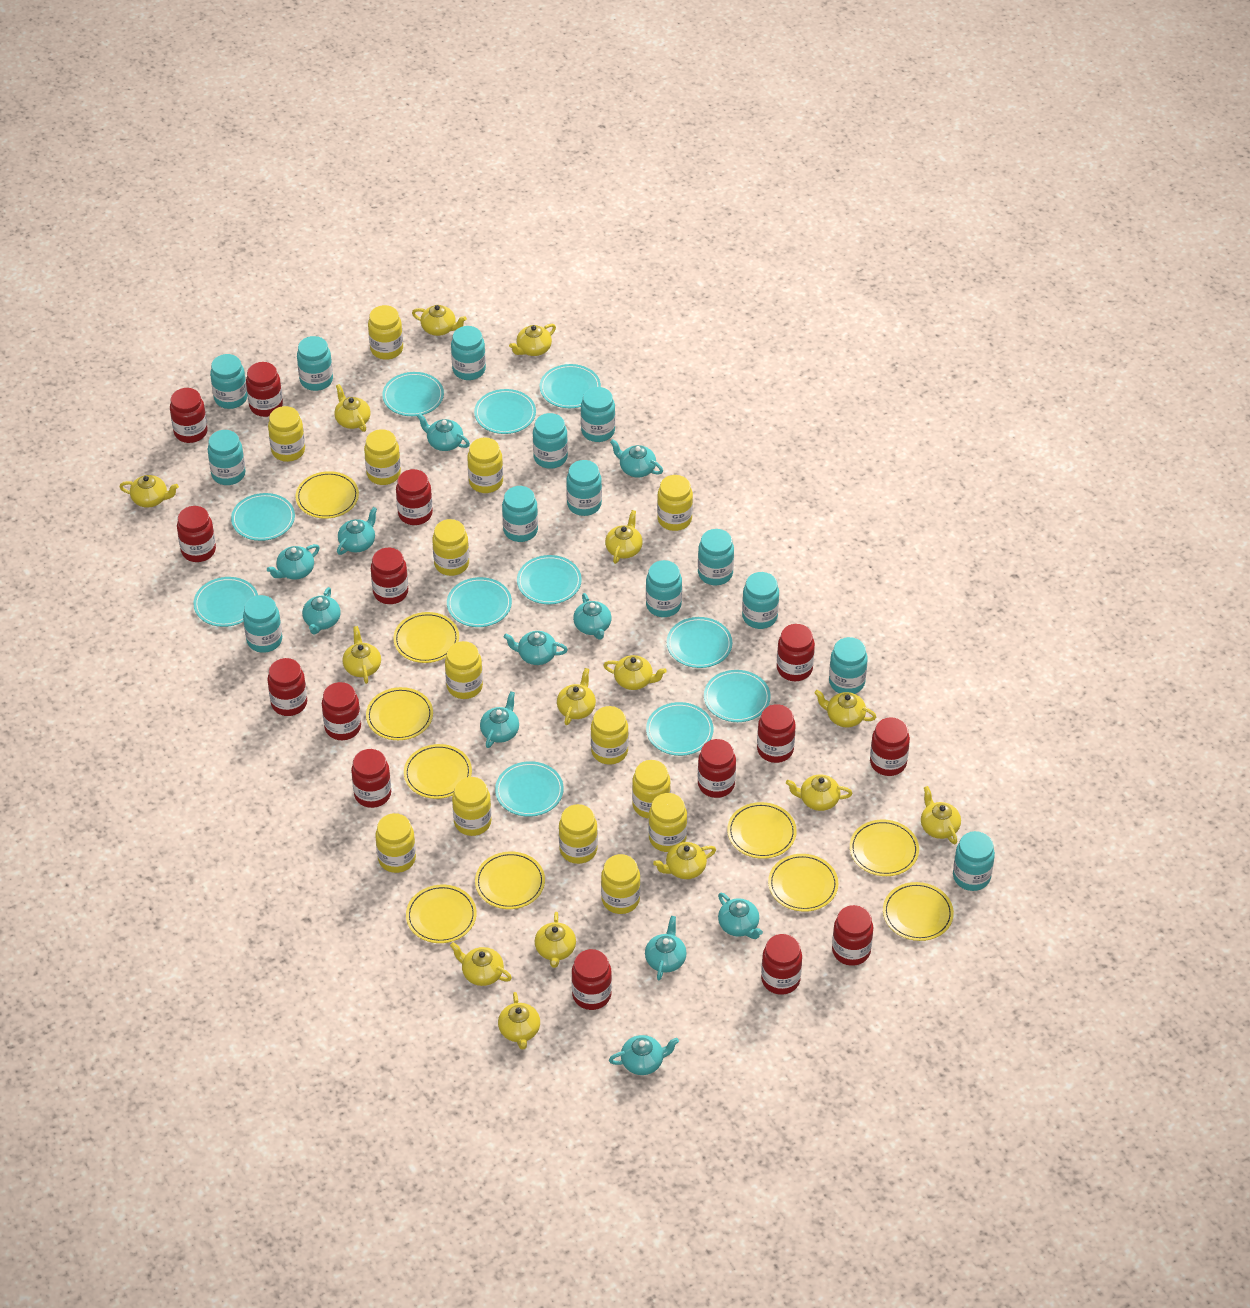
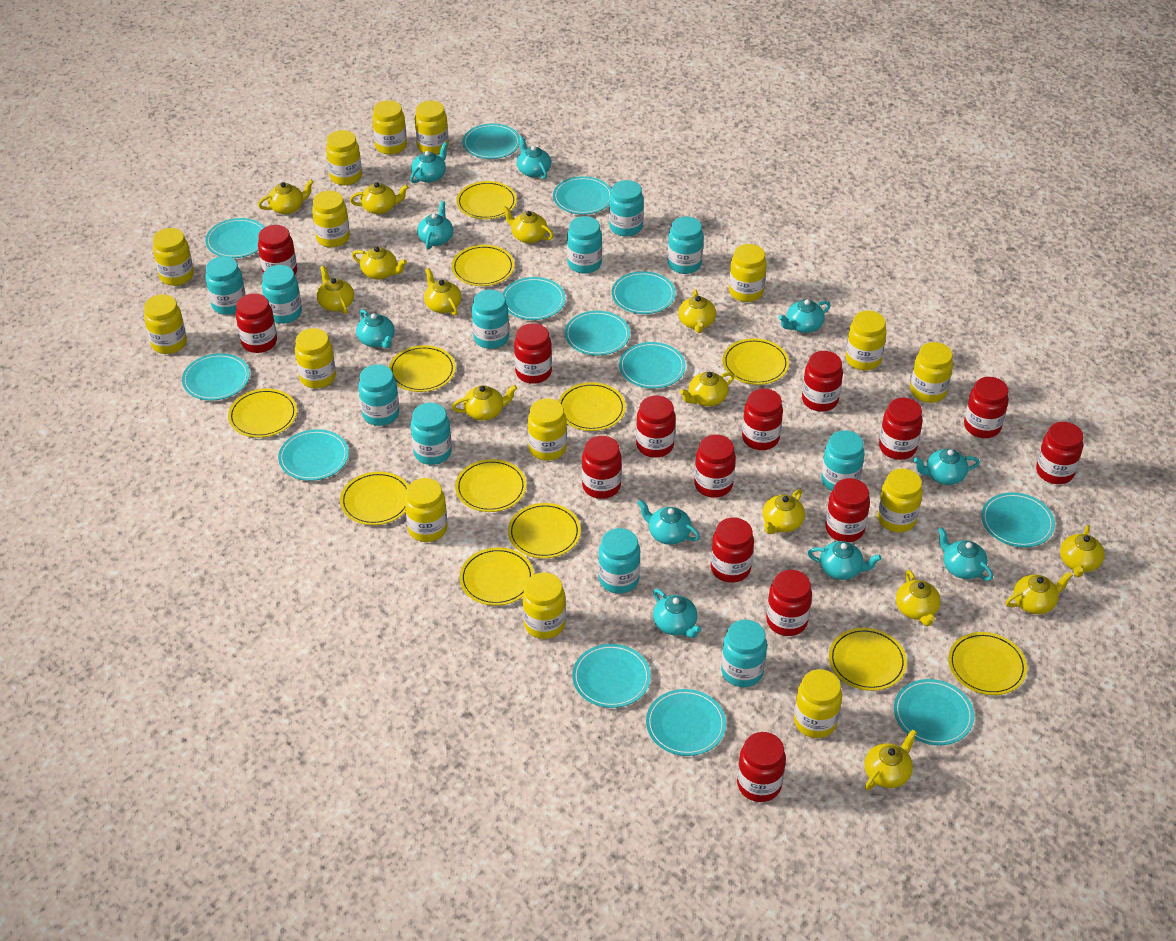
turquoise jar: [208,430,246,485] [210,354,247,409] [243,595,282,653] [297,336,333,391] [451,326,486,380] [502,486,538,542] [533,413,568,469] [566,460,602,516] [581,387,615,442] [646,560,682,617] [698,529,734,585] [742,572,779,629] [829,637,868,694] [953,831,995,891] = 14 -> [205,256,246,315] [262,265,302,324] [358,364,399,426] [411,403,452,465] [472,289,509,349] [567,216,602,274] [598,528,640,594] [609,180,644,237] [668,217,704,274] [721,620,767,687] [821,430,865,491] = 11
turquoise plate: [193,577,258,627] [231,493,295,541] [382,372,444,416] [447,577,512,627] [474,389,536,434] [495,761,564,817] [517,555,582,604] [540,364,601,408] [646,702,713,756] [667,617,732,668] [704,670,771,722] = 11 -> [182,353,250,401] [205,218,265,258] [278,429,349,481] [462,124,520,159] [502,277,566,320] [553,176,612,215] [565,311,630,356] [572,644,651,708] [612,271,675,314] [619,342,686,389] [646,689,726,756] [894,679,974,745] [981,492,1055,547] = 13
turquoise teapot: [267,544,320,580] [302,587,341,635] [337,507,377,555] [417,414,470,451] [480,691,519,748] [503,631,568,665] [573,593,611,640] [609,1035,679,1075] [610,439,663,477] [645,916,687,980] [718,893,763,939] = 11 -> [356,309,395,349] [410,142,448,183] [417,201,453,249] [517,136,551,179] [638,500,700,545] [653,589,701,638] [778,299,831,333] [808,541,881,580] [913,449,980,485] [938,527,993,581] = 10
yellow jar: [268,406,305,462] [364,429,401,485] [368,305,403,360] [375,813,416,873] [432,519,469,576] [445,641,483,699] [452,777,492,836] [467,437,503,493] [559,804,598,864] [591,706,628,764] [601,854,640,914] [632,760,671,819] [648,793,687,852] [657,475,693,531] = 14 -> [144,295,187,354] [153,228,194,286] [295,328,336,388] [312,191,350,247] [326,130,362,185] [372,100,407,155] [405,478,447,542] [415,101,449,154] [523,572,566,639] [528,398,567,461] [729,244,766,302] [794,669,842,738] [846,311,887,370] [877,469,923,532] [910,342,953,403] = 15
yellow plate: [296,471,359,519] [366,687,433,740] [393,612,459,663] [404,744,472,799] [406,885,477,943] [475,851,545,909] [727,802,797,859] [768,854,838,912] [850,819,919,876] [883,882,954,941] = 10 -> [228,389,297,438] [340,472,409,525] [389,345,456,392] [452,245,515,286] [455,459,526,512] [456,181,517,219] [460,547,534,606] [508,503,581,558] [558,382,626,431] [723,338,789,385] [829,628,907,691] [948,632,1027,695] = 12
yellow teapot: [119,475,179,508] [334,384,371,432] [343,626,381,684] [412,305,467,336] [450,942,512,986] [498,992,540,1050] [509,324,556,356] [535,912,576,968] [557,668,596,725] [603,655,667,690] [605,510,643,564] [653,842,716,879] [786,774,852,811] [814,690,876,727] [921,786,961,844] = 15 -> [258,180,314,214] [317,266,354,314] [350,182,409,214] [352,247,407,279] [424,268,462,316] [452,385,517,421] [502,206,554,243] [678,289,716,333] [680,372,734,406] [763,489,805,534] [864,729,917,790] [896,570,941,626] [1006,572,1073,614] [1060,525,1105,577] = 14

